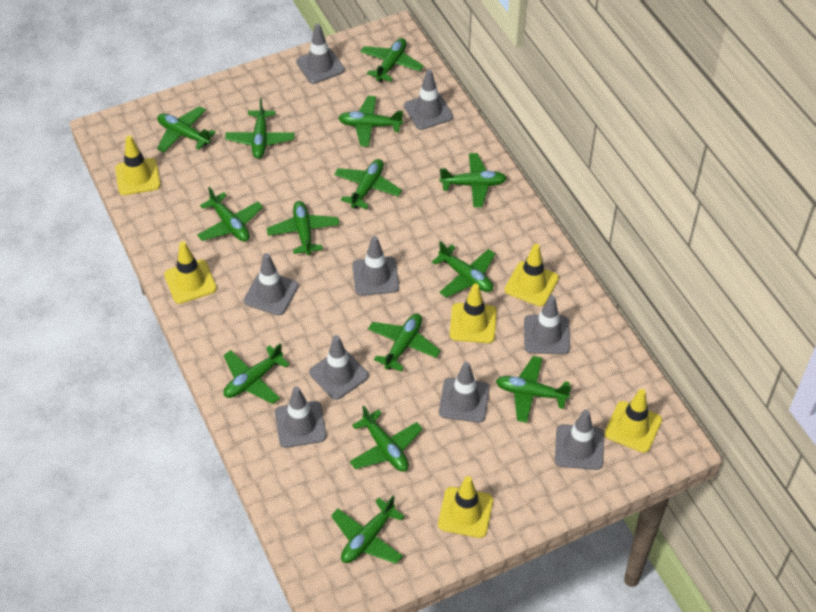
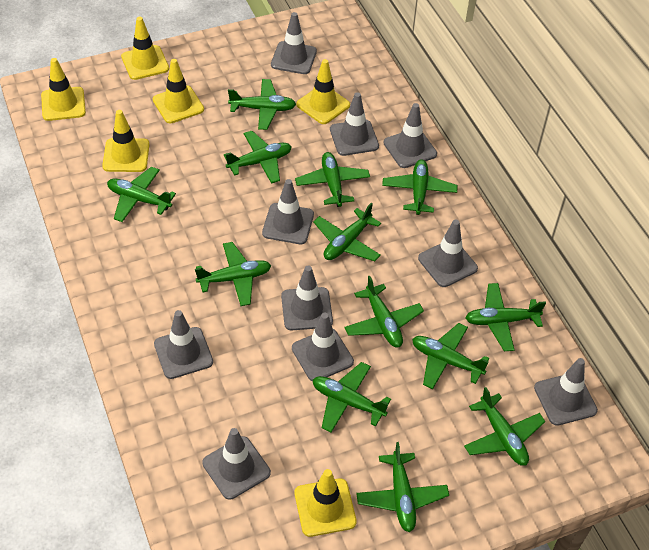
green plane: [157,106,216,153] [197,187,263,242] [223,343,290,404] [225,99,295,159] [267,201,340,255] [331,496,405,564] [334,159,402,209] [338,96,403,147] [350,406,423,472] [360,38,424,82] [368,314,441,372] [432,241,495,298] [439,153,507,207] [496,356,572,423] = 14 -> [107,167,176,222] [195,242,271,306] [224,131,292,184] [228,79,296,130] [295,152,370,207] [313,203,381,261] [313,362,391,433] [344,276,424,348] [356,442,449,532] [382,160,457,215] [412,323,489,389] [464,387,546,466] [466,283,546,351] = 13
grey traffic cone: [244,253,298,315] [275,386,327,448] [296,24,345,84] [309,335,369,400] [352,236,399,296] [404,69,453,130] [439,362,490,423] [524,295,570,354] [555,410,604,470] = 9 -> [154,310,213,379] [202,428,271,500] [262,179,314,244] [271,12,317,74] [281,266,333,330] [292,313,354,381] [330,92,379,156] [383,103,437,168] [418,219,478,287] [534,358,598,426] = 10

